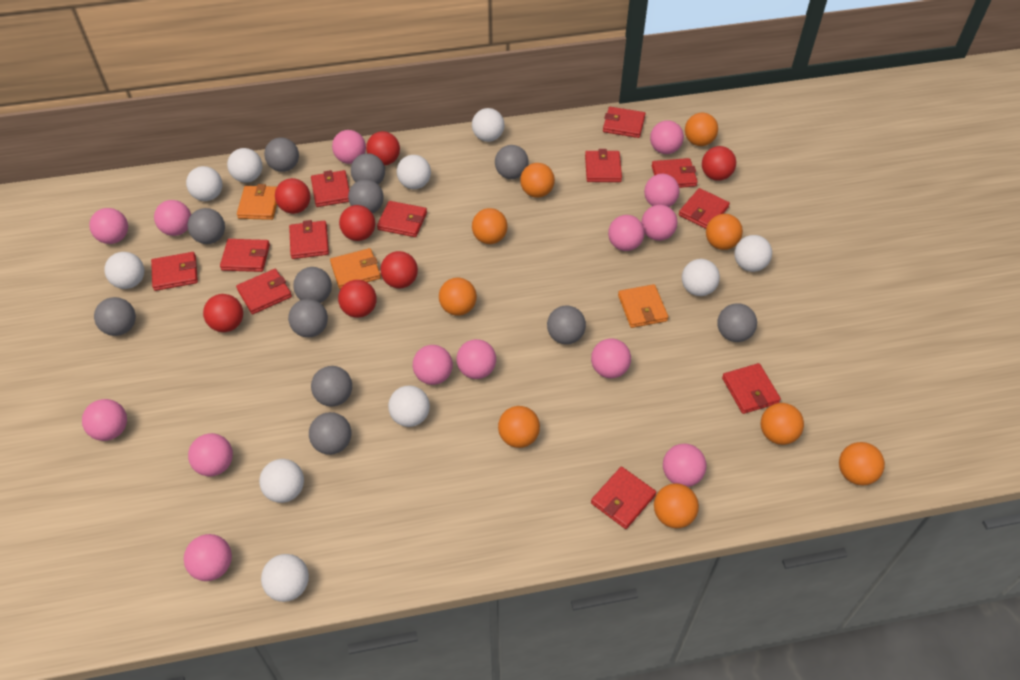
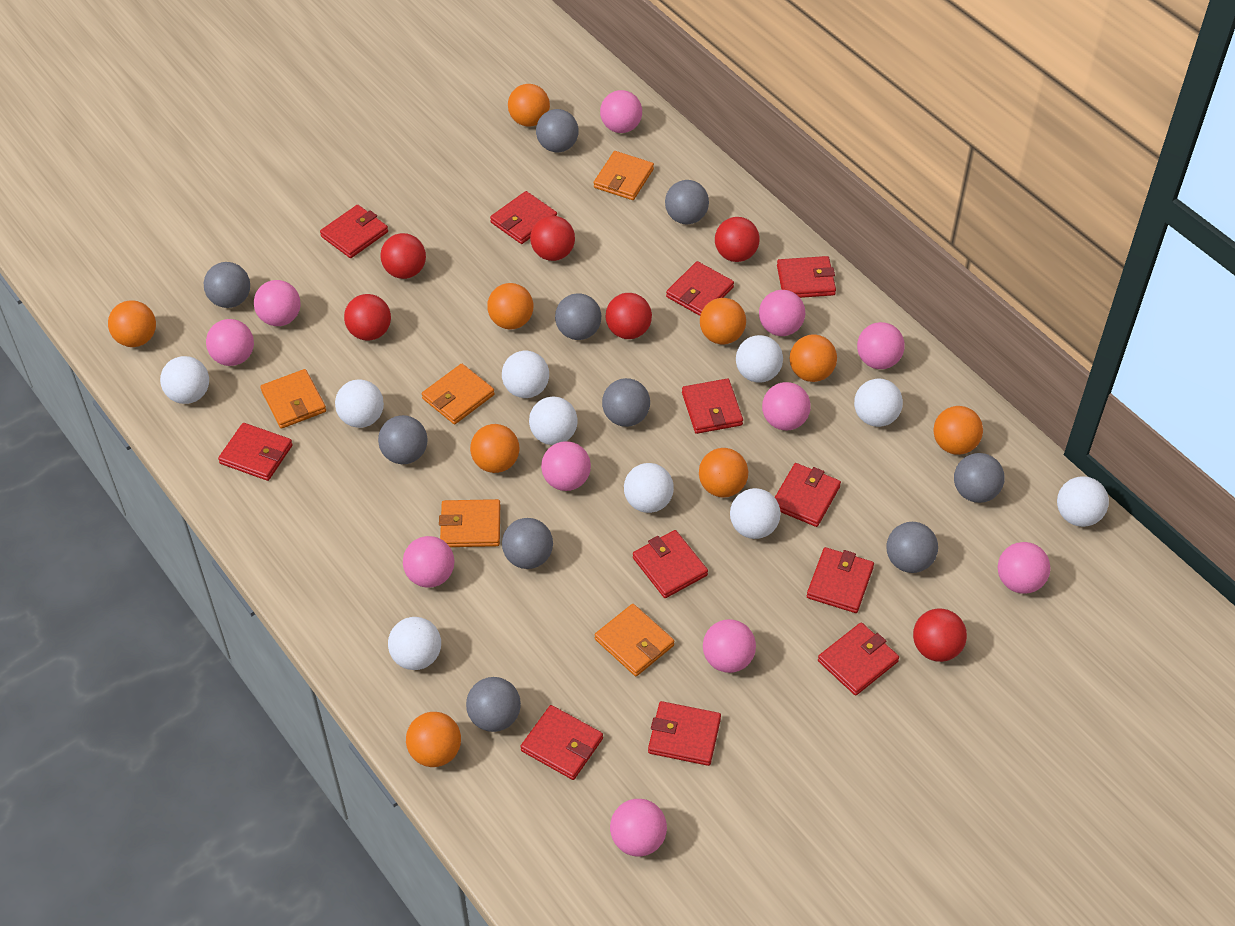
grey ball: [94,297,136,336] [187,208,225,244] [264,137,299,172] [288,299,328,337] [293,267,332,303] [309,412,351,455] [311,366,352,407] [348,179,384,214] [351,153,385,185] [495,145,529,179] [547,305,586,344] [718,303,757,342] = 12 -> [204,262,250,308] [378,415,428,464] [466,677,521,732] [502,518,553,569] [536,109,579,152] [555,293,601,340] [602,378,650,427] [665,180,709,224] [886,522,938,573] [954,453,1004,503] = 10
orange wallet: [237,184,277,220] [330,248,381,289] [618,284,668,328] = 3 -> [260,369,326,429] [422,364,495,424] [439,499,500,547] [594,151,654,200] [595,604,674,676] = 5
pink ball: [82,399,127,441] [89,208,128,244] [154,200,191,236] [184,534,232,581] [188,433,233,476] [332,130,366,164] [413,345,453,385] [456,339,496,379] [591,338,631,378] [608,215,644,251] [641,205,678,241] [644,174,680,207] [650,120,684,154] [663,444,707,487] = 14 -> [206,319,254,366] [254,280,301,326] [403,536,455,588] [541,441,591,491] [600,90,642,133] [610,799,667,857] [703,619,756,673] [759,290,805,336] [762,382,811,430] [857,322,905,369] [998,542,1050,594] = 11
red ball: [203,294,243,332] [275,178,311,214] [338,280,377,318] [339,205,375,241] [366,131,400,165] [380,251,418,288] [702,146,736,181] = 7 -> [344,294,391,341] [381,233,426,279] [530,216,575,261] [605,293,652,339] [715,217,760,262] [913,609,967,662] = 6

